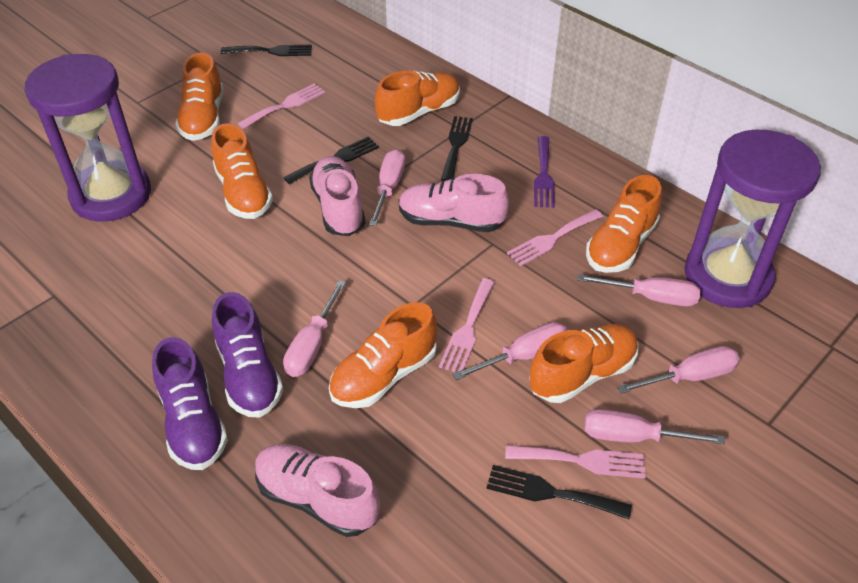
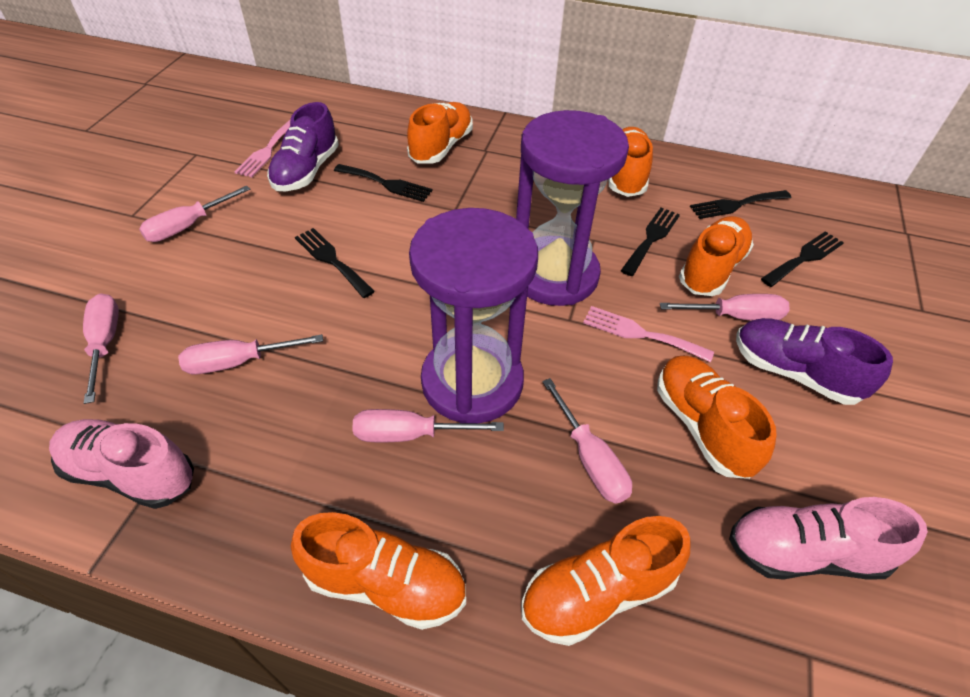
black fork: [221,45,312,56] [283,137,379,184] [441,116,473,181] [486,465,632,519] = 4 -> [295,228,375,298] [334,164,433,202] [621,208,680,276] [690,190,791,219] [761,231,844,287] = 5
pink fork: [237,83,325,129] [439,278,495,372] [505,445,645,479] [507,209,603,266] = 4 -> [235,120,290,177] [583,306,714,362] = 2
pink shoe: [255,444,380,537] [309,156,365,236] [399,174,509,232] = 3 -> [49,419,194,509] [729,497,928,580] = 2
purple fork: [534,136,555,208] = 1 -> none = 0

